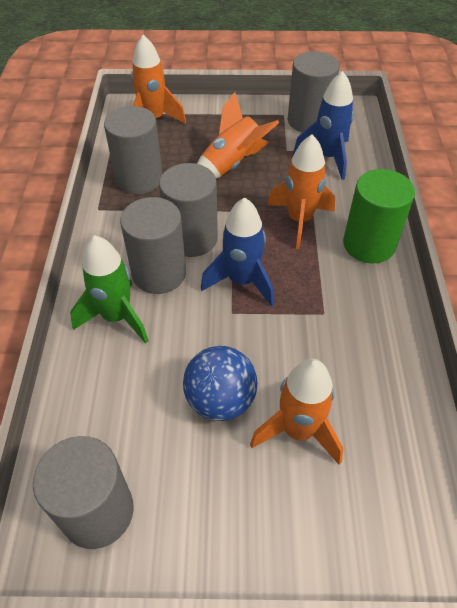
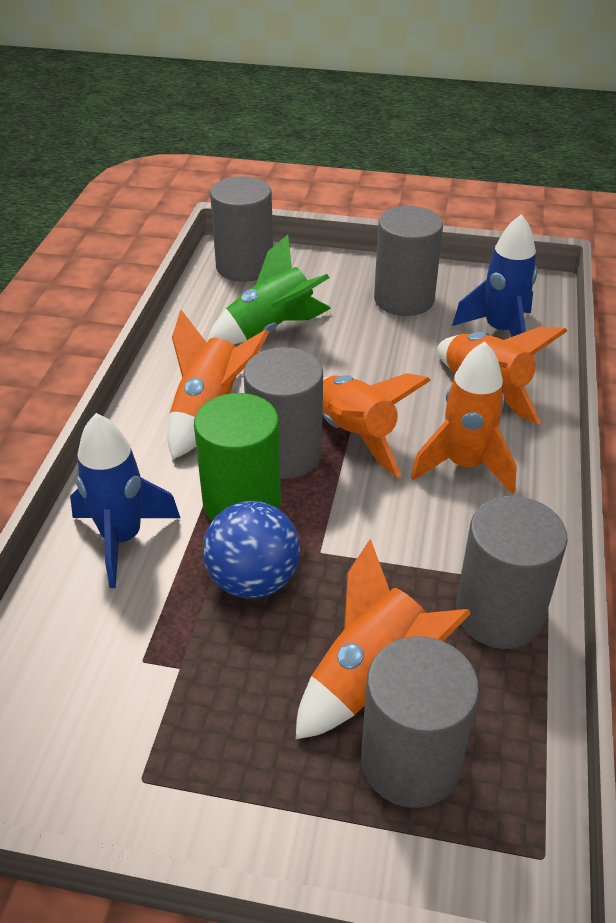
orange rocket: [131,35,186,124] [197,92,280,179] [250,359,343,465] [267,135,335,249] = 4 -> [167,310,269,460] [296,539,471,739] [323,373,431,477] [411,341,517,494] [437,326,567,424] = 5

